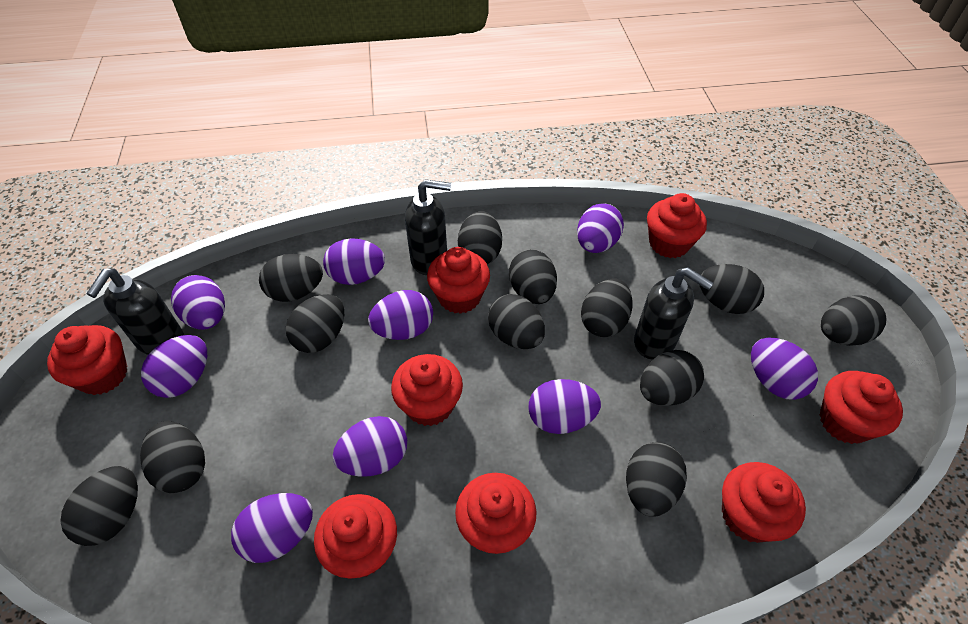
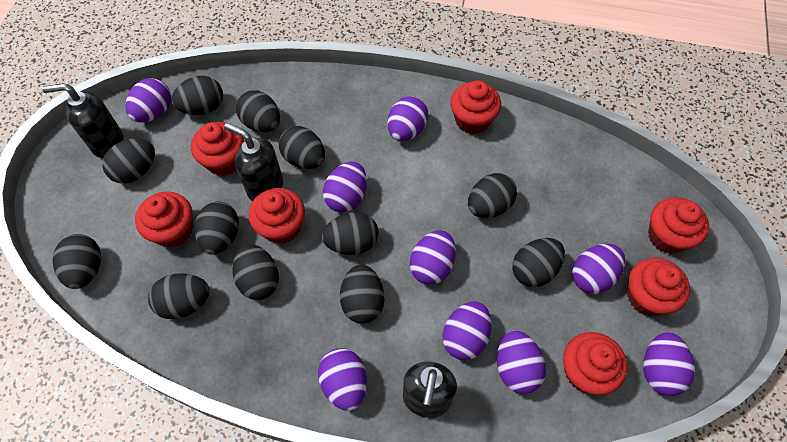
red cupcake: [47,325,127,395] [314,494,397,579] [391,354,463,426] [427,247,490,314] [455,473,537,554] [647,193,707,258] [722,462,806,543] [820,371,903,444] = 8 -> [135,191,193,248] [191,122,244,176] [249,188,305,244] [450,80,501,134] [563,332,627,395] [627,258,690,316] [648,197,709,254] = 7

